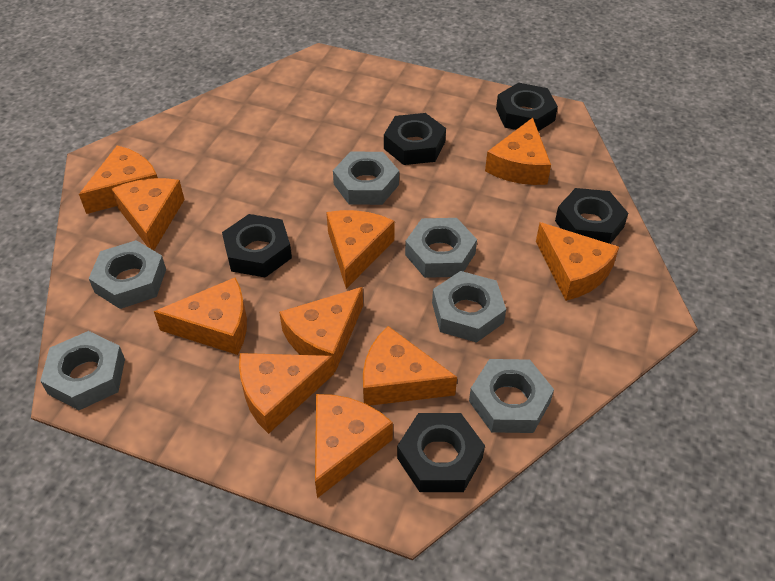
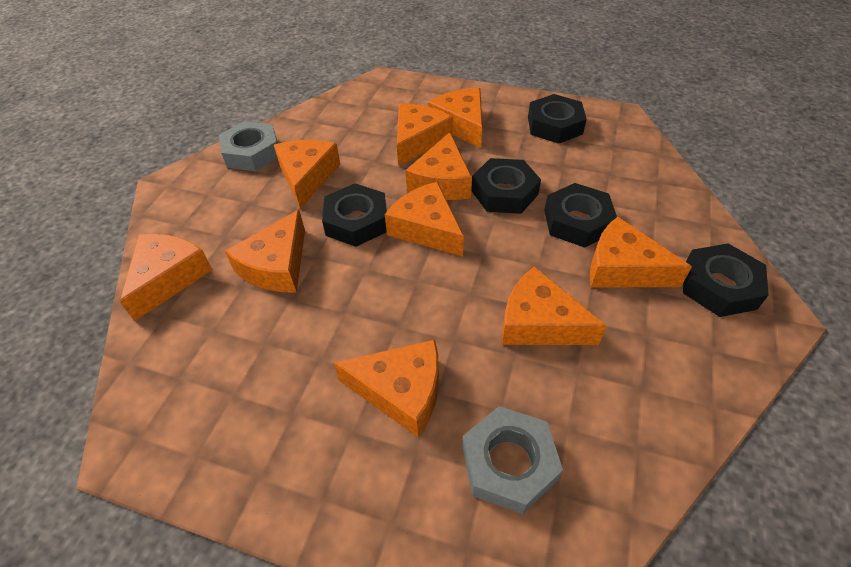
grey nut: [40,331,125,410] [89,240,166,309] [333,152,399,205] [405,218,477,278] [432,271,506,343] [469,359,554,433] = 6 -> [219,121,278,171] [462,406,563,514] = 2

